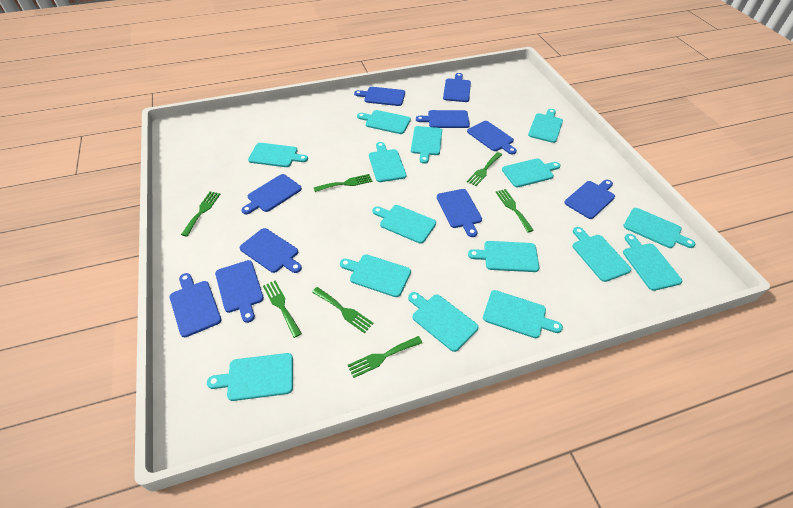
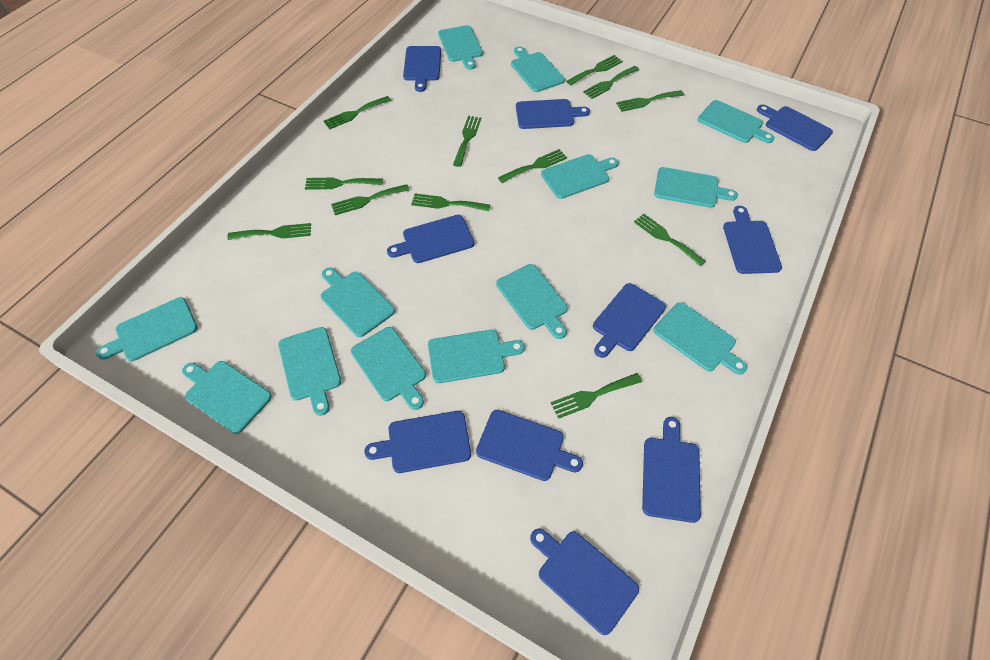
green fork: [181,191,220,237] [263,281,302,338] [312,287,374,333] [313,174,372,192] [348,336,422,378] [467,152,502,186] [496,189,534,232] = 7 -> [227,223,311,240] [305,177,383,190] [324,96,391,129] [331,184,409,215] [411,193,490,211] [453,116,481,167] [498,149,567,183] [551,373,642,419] [566,55,623,85] [583,66,639,99] [616,90,684,112] [634,214,706,266] = 12
turquoise cutting board: [207,353,293,401] [248,143,308,167] [340,255,411,297] [357,110,411,134] [369,142,406,182] [372,205,436,244] [408,292,478,352] [411,126,442,164] [468,241,539,272] [483,290,563,338] [502,158,560,187] [528,109,563,143] [573,227,631,282] [623,208,695,248] [623,234,682,291] = 15 -> [96,297,198,361] [182,361,272,434] [278,327,341,416] [321,268,395,337] [351,327,426,410] [428,330,525,383] [438,25,483,70] [496,264,568,339] [511,46,565,92] [541,154,619,199] [653,302,747,375] [654,167,738,208] [698,100,774,143] = 13

